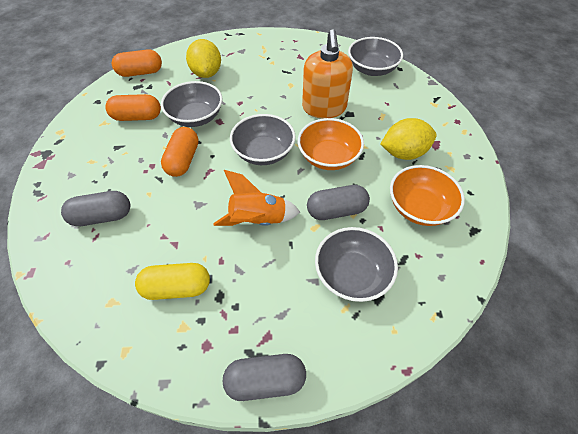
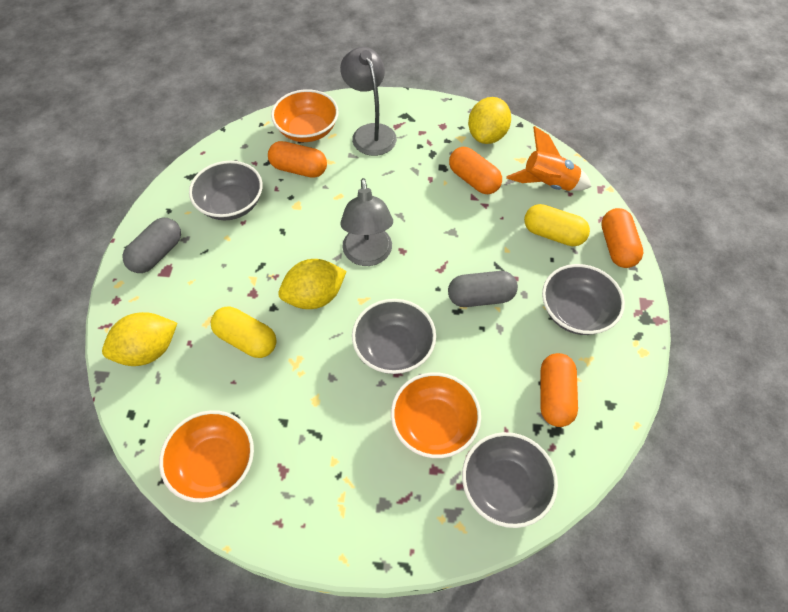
grey capsule: [61,191,130,227] [223,354,306,401] [307,185,370,220] = 3 -> [122,217,181,273] [448,271,518,307] = 2
grey lamp: none = 0 -> [340,47,397,156] [340,178,393,266] = 2
orange bowl: [298,118,364,170] [390,165,465,226] = 2 -> [159,410,254,502] [271,89,339,142] [391,372,481,458] = 3
orange capsule: [105,94,161,121] [112,49,162,77] [161,127,199,177] = 3 -> [268,141,327,178] [449,147,502,194] [540,353,578,427] [601,208,644,268] = 4
orange soap dispenser: [302,29,353,118] = 1 -> none = 0
yellow capsule: [135,263,210,300] = 1 -> [211,307,277,358] [524,204,590,246] = 2
yellow lemon: [186,39,221,78] [381,118,437,160] = 2 -> [102,312,177,366] [278,259,347,309] [468,97,511,144] = 3

